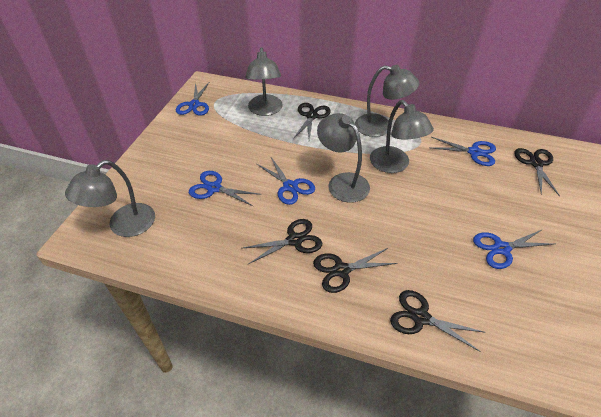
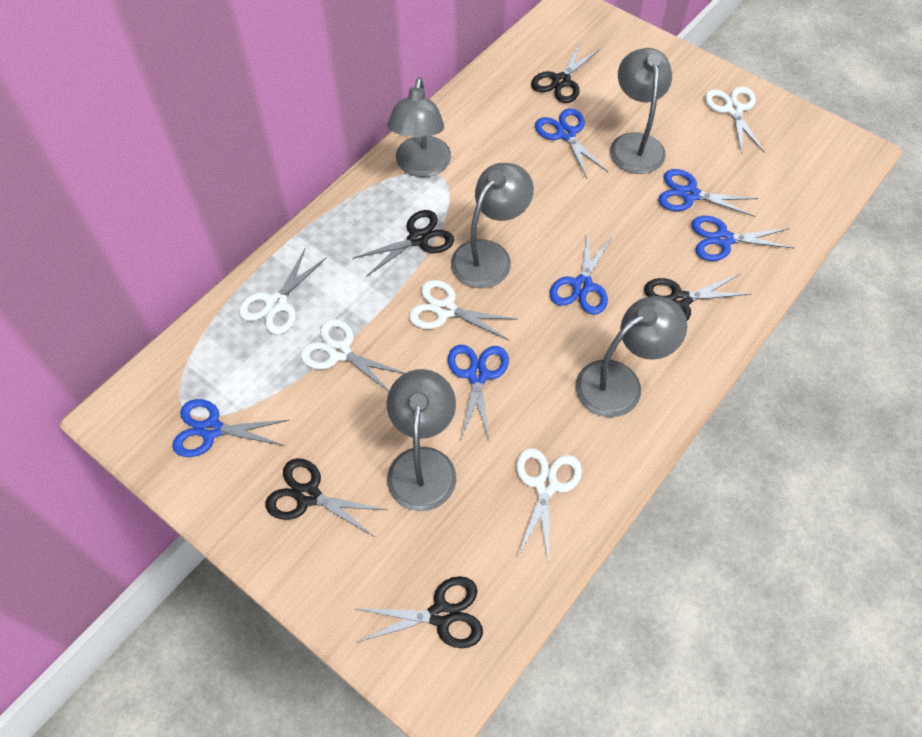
blue scissors: [176,82,209,115] [189,171,262,206] [257,157,315,205] [431,137,496,166] [473,229,553,269] = 5 -> [172,399,289,457] [448,345,509,442] [535,108,608,178] [550,230,613,315] [658,169,758,217] [691,216,794,261] = 6
white scissors: none = 0 -> [239,249,327,334] [300,319,405,392] [409,280,518,340] [516,448,582,564] [705,86,765,154] = 5

